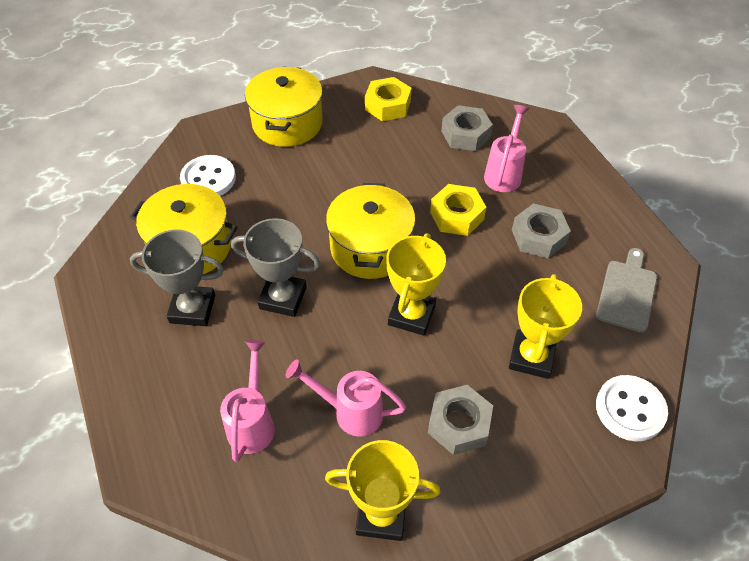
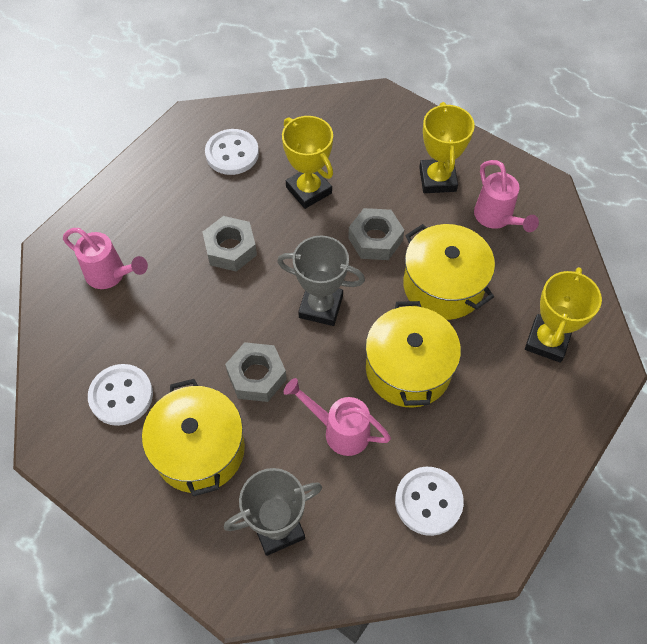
grey cutting board: [596,248,657,333] = 1 -> none = 0
white button: [180,155,236,196] [596,375,668,441] = 2 -> [88,364,153,426] [205,129,259,175] [395,467,464,536] = 3
yellow nut: [365,77,411,121] [430,184,486,236] = 2 -> none = 0

